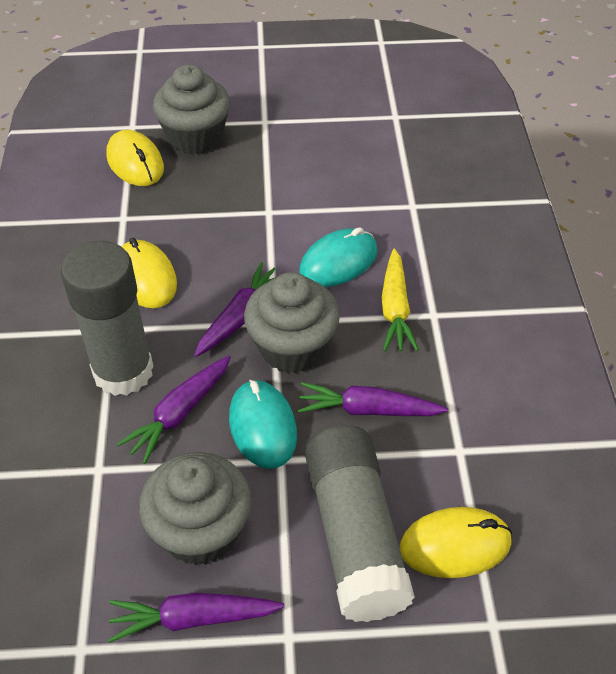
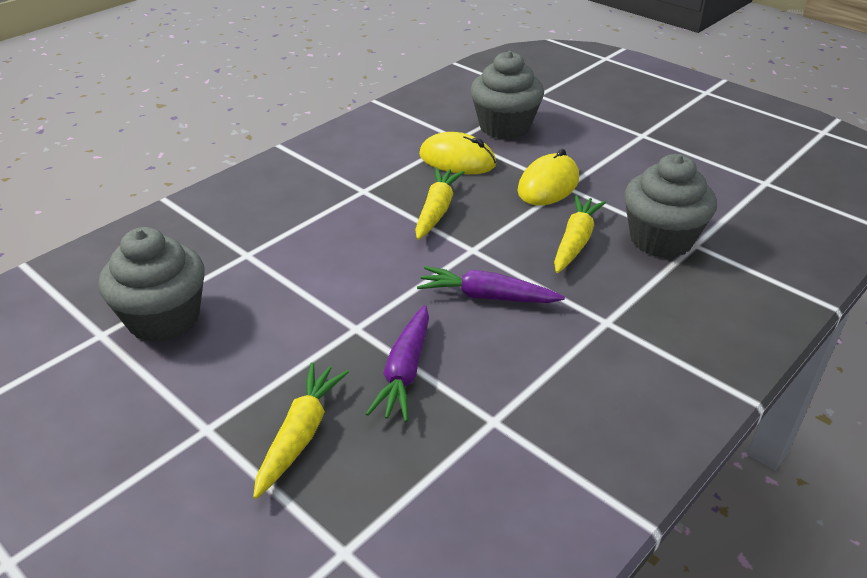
grey glue stick: [61,241,154,396] [305,426,415,622] = 2 -> none = 0
purple carrot: [108,593,284,643] [117,356,231,464] [194,262,276,357] [298,382,448,416] = 4 -> [366,305,429,422] [417,266,565,303] = 2
turquoise mouse: [229,380,297,469] [299,227,378,287] = 2 -> none = 0
yellow carrot: [382,249,419,351] = 1 -> [253,362,349,499] [415,167,465,240] [554,195,606,273] = 3
yellow mouse: [106,130,164,186] [122,238,177,308] [400,507,512,578] = 3 -> [419,132,496,174] [517,149,579,205] = 2

